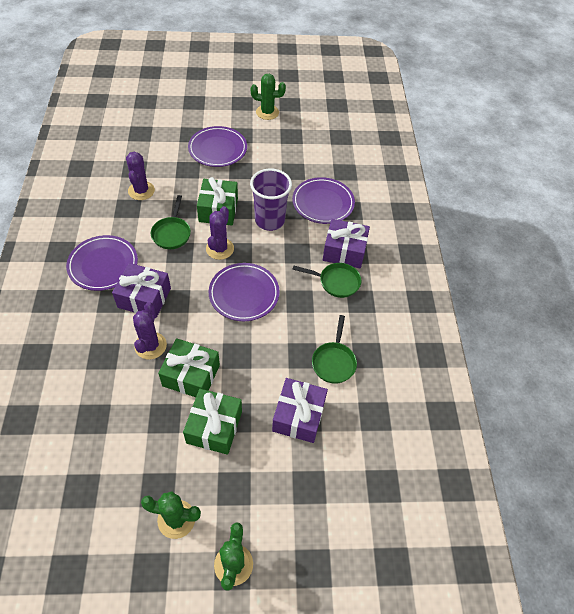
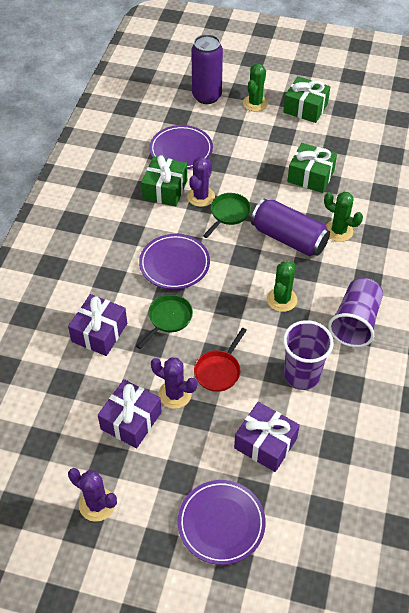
green pan: [151,195,191,249] [292,263,362,298] [312,315,357,384] = 3 -> [136,295,193,349] [203,193,251,238] = 2
purple can: none = 0 -> [191,34,223,104] [251,199,330,256] = 2
purple cup: [250,169,292,231] = 1 -> [283,320,334,390] [328,278,383,347] = 2
purple plate: [66,235,138,291] [188,126,247,167] [209,263,280,321] [292,177,355,224] = 4 -> [139,234,210,289] [149,125,213,169] [178,480,266,565] = 3
red pan: none = 0 -> [194,328,247,392] = 1

